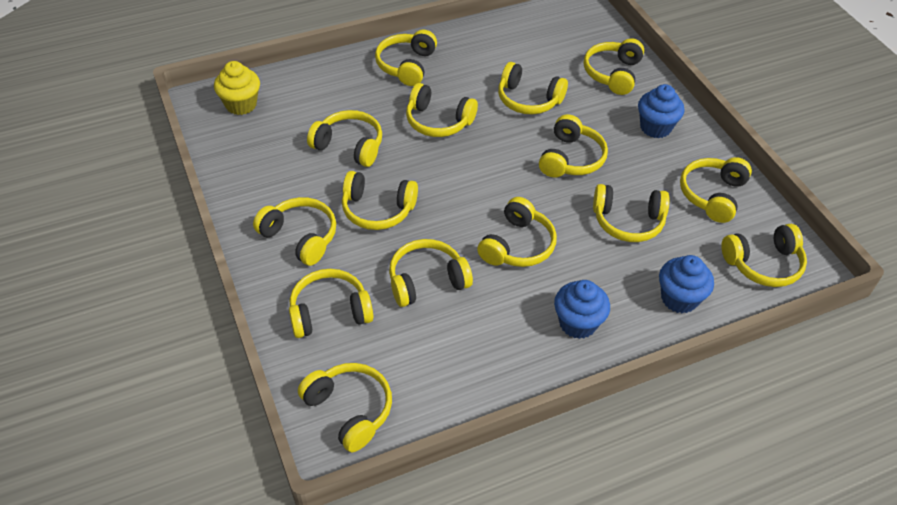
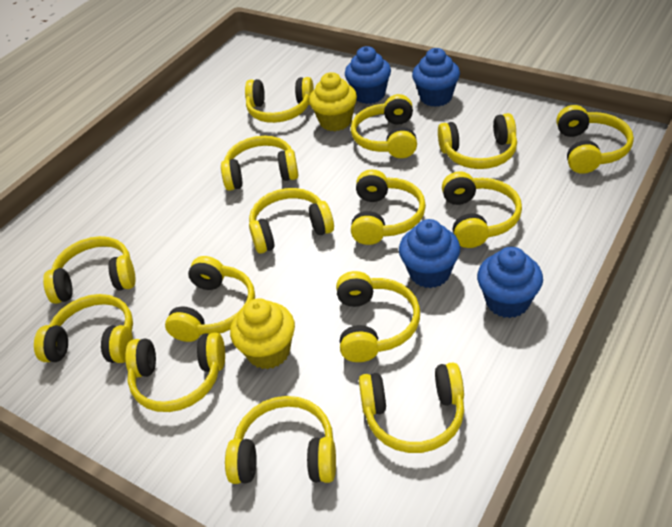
blue cupcake: [554,280,610,339] [638,84,684,138] [659,255,714,313] = 3 -> [345,46,391,104] [399,219,460,288] [412,48,460,107] [477,247,543,318] = 4
yellow cupcake: [214,61,260,115] = 1 -> [230,298,295,369] [309,72,357,131] = 2

